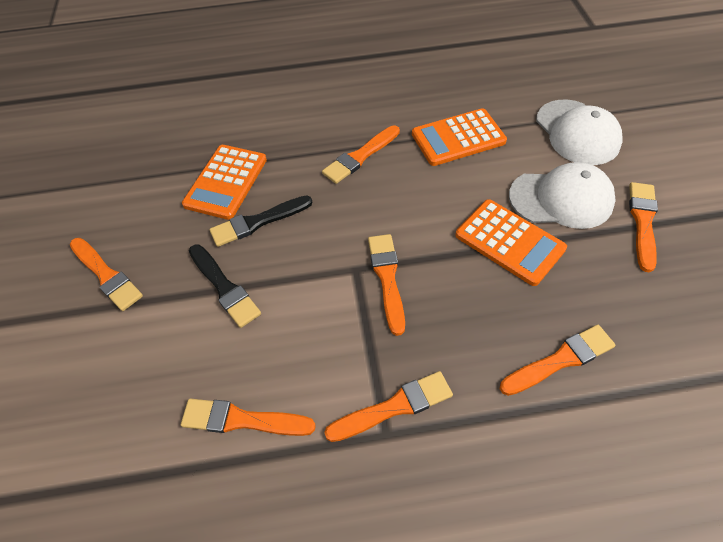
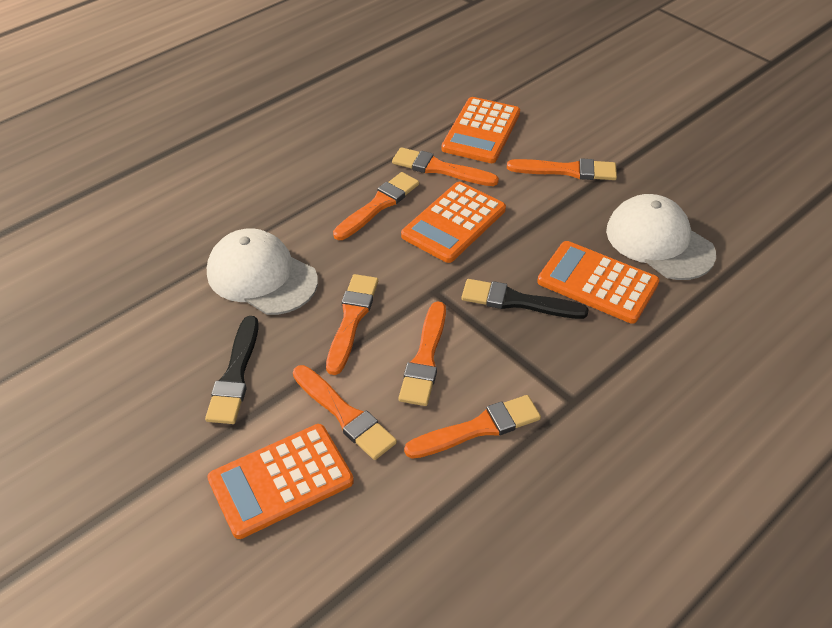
orange calculator: [182,145,267,220] [412,108,507,166] [455,199,567,286] = 3 -> [207,424,354,539] [401,182,506,263] [442,97,520,163] [537,241,660,324] = 4

